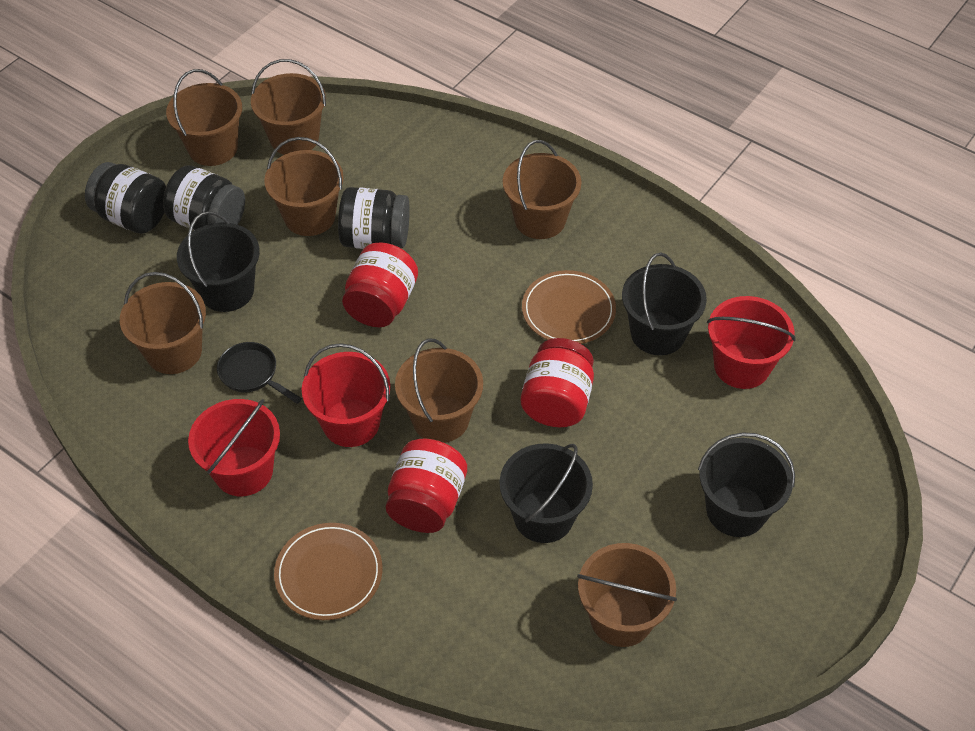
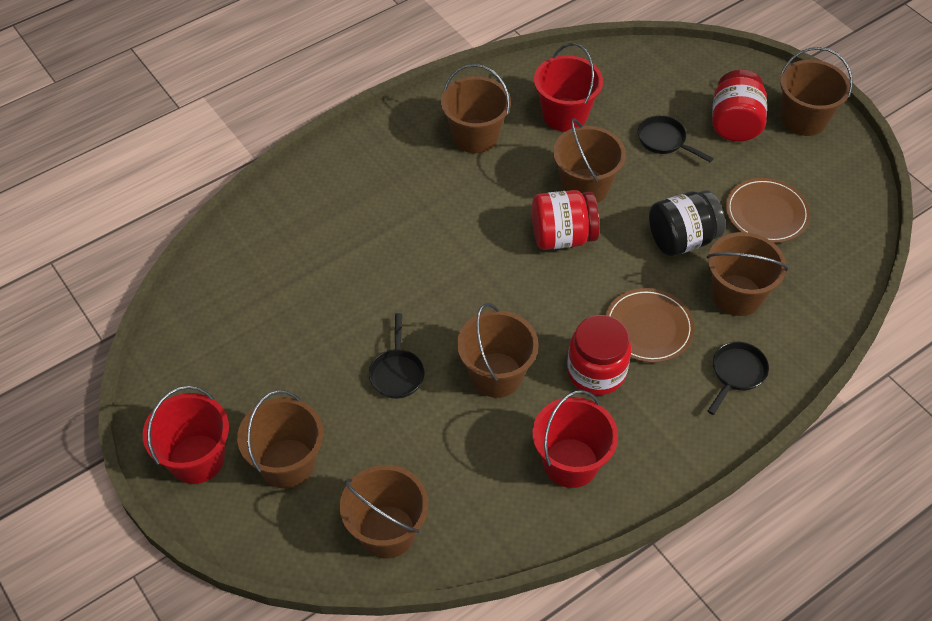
black bucket: [177,211,260,312] [499,443,593,543] [622,253,707,356] [698,432,795,537] = 4 -> none = 0
black jar: [85,162,166,234] [163,165,245,230] [338,187,410,249] = 3 -> [649,190,725,256] = 1
black pan: [217,342,302,404] = 1 -> [369,313,425,399] [638,115,714,162] [707,342,769,415] = 3

